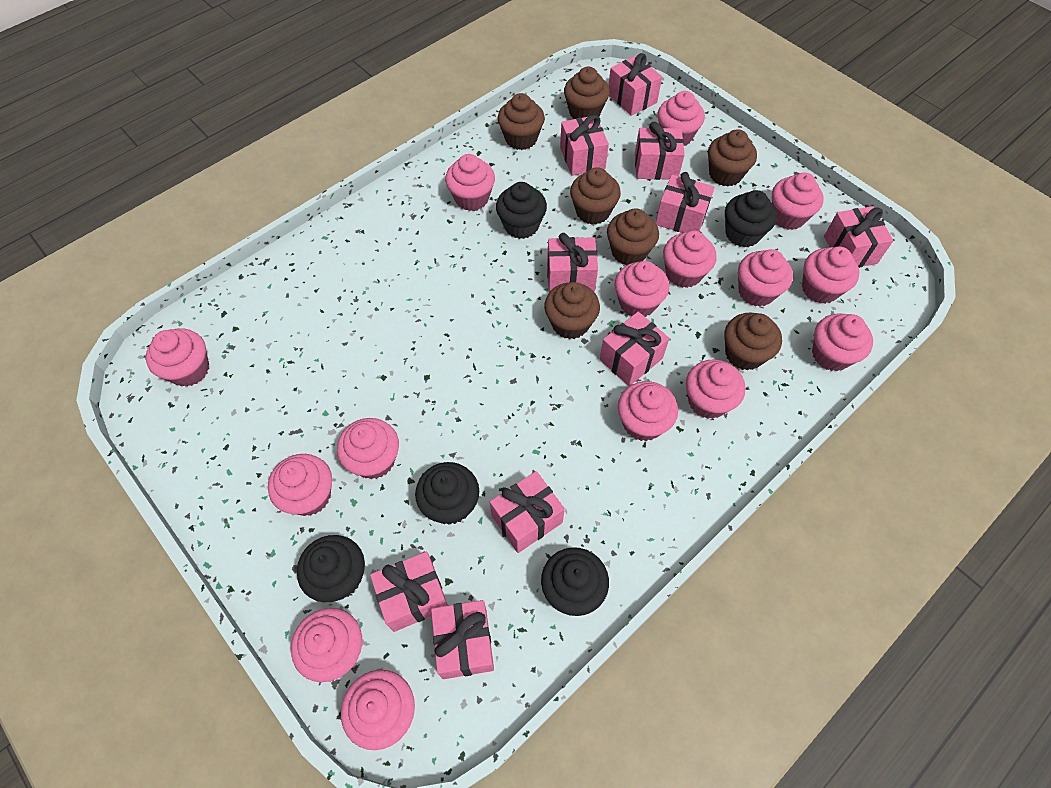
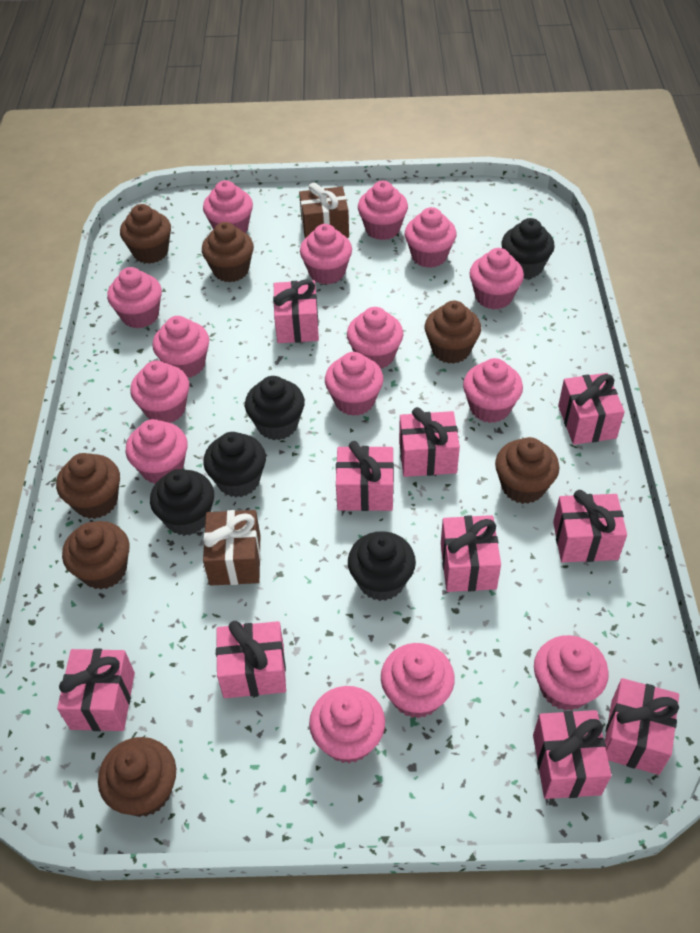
brown gift: none = 0 -> [203,510,261,585] [299,183,349,238] = 2

